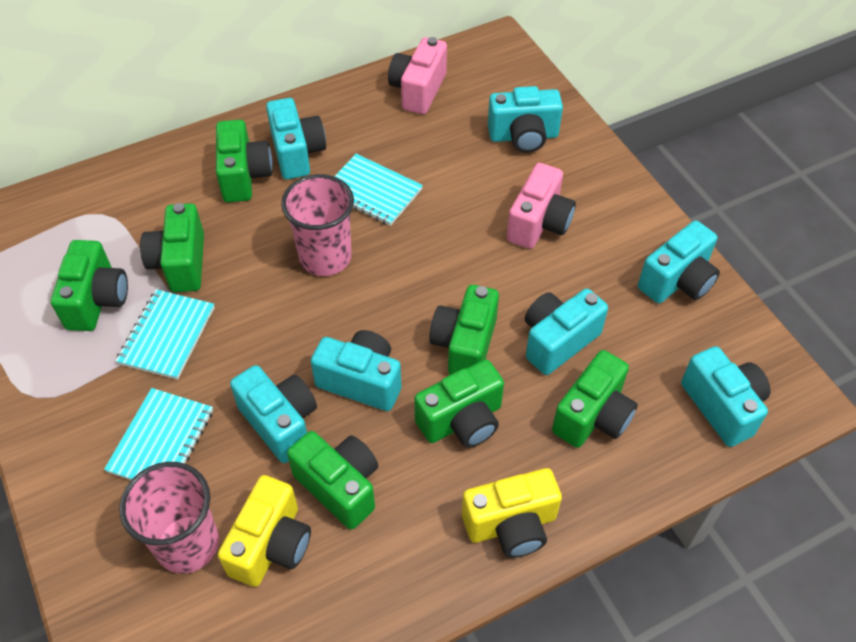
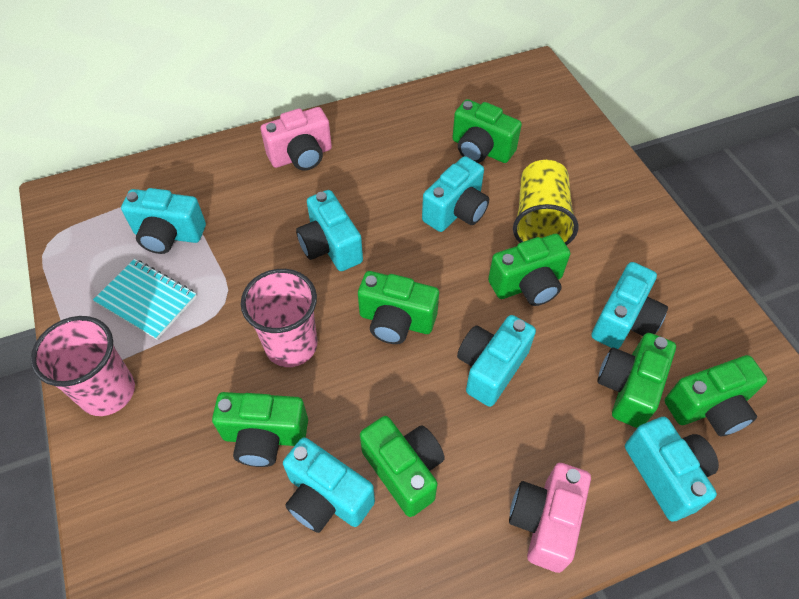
turquoise notebook: [104,388,213,480] [116,289,215,380] [334,154,423,226] = 3 -> [93,259,197,340] = 1
yellow camera: [218,475,311,587] [462,468,562,558] = 2 -> none = 0
yellow cup: none = 0 -> [513,160,578,245] = 1

